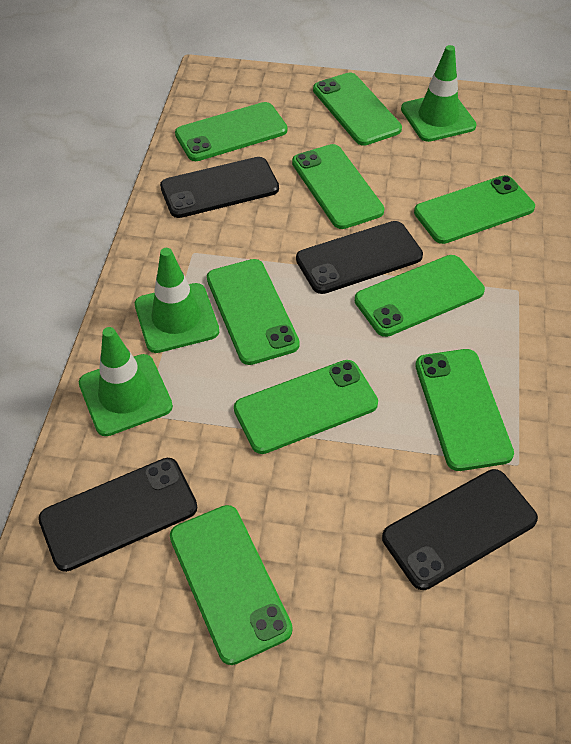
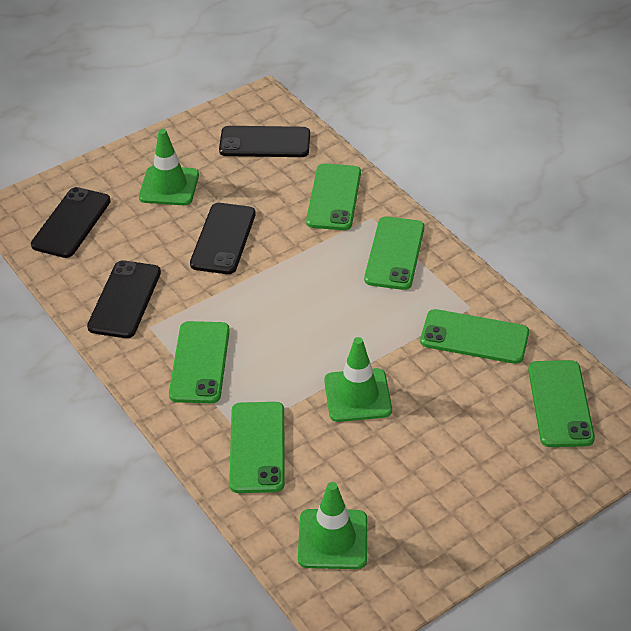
green phone: [170,505,293,665] [175,102,287,161] [207,259,300,365] [234,360,378,454] [292,144,384,229] [313,72,402,146] [355,255,485,337] [414,175,535,244] [415,349,514,471] = 9 -> [169,321,230,403] [229,402,285,493] [306,163,361,230] [364,216,424,290] [420,309,529,364] [528,360,595,447] = 6

